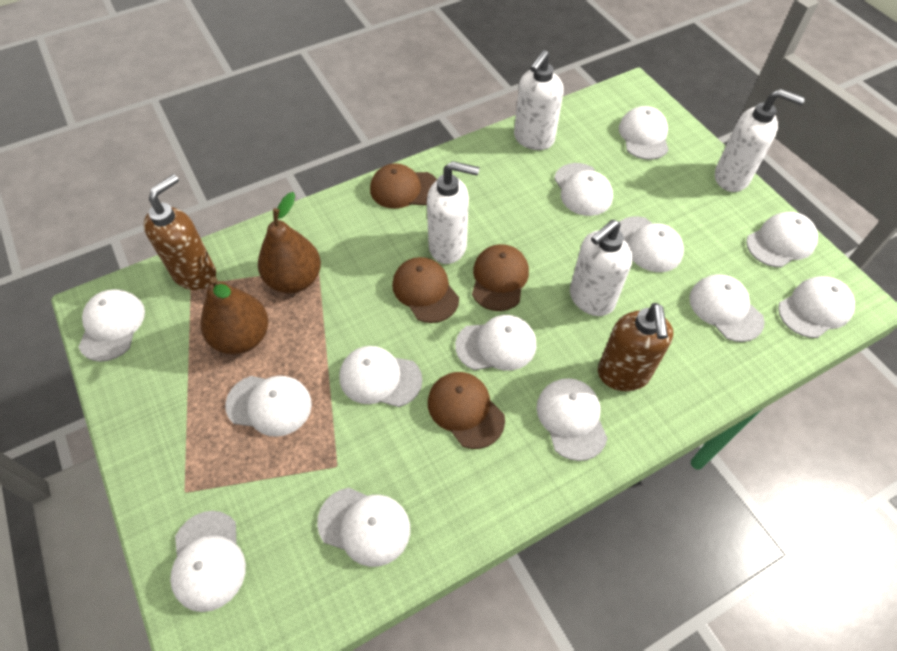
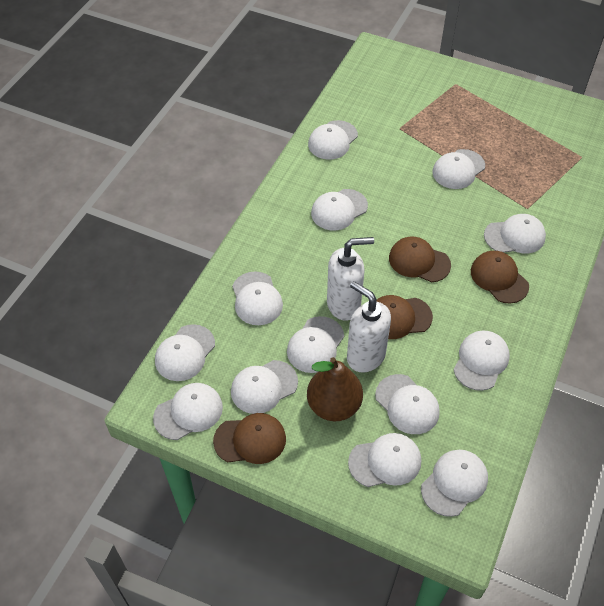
brown pear: [201,277,268,354] [258,192,321,293] = 2 -> [307,357,363,421] = 1
brown soap dispenser: [143,174,216,290] [598,303,673,391] = 2 -> none = 0
white soap dispenser: [427,161,480,264] [514,50,564,150] [570,219,633,316] [715,89,805,192] = 4 -> [327,237,374,321] [347,281,391,373] = 2

